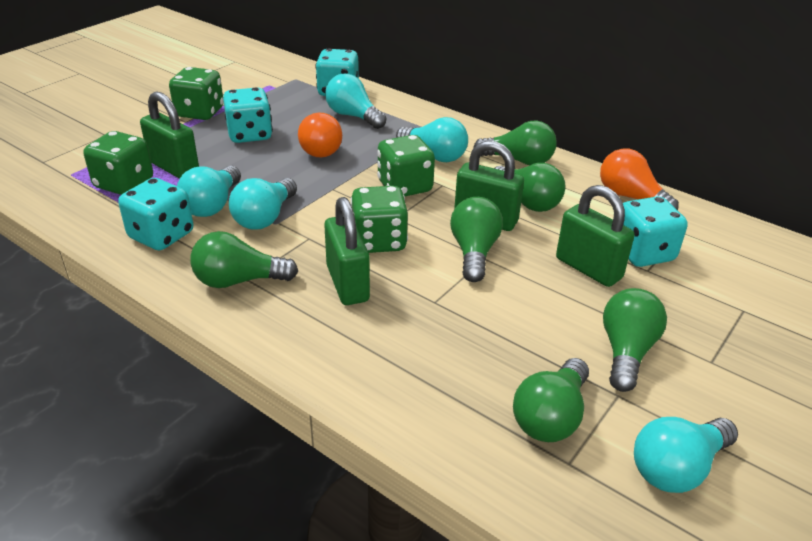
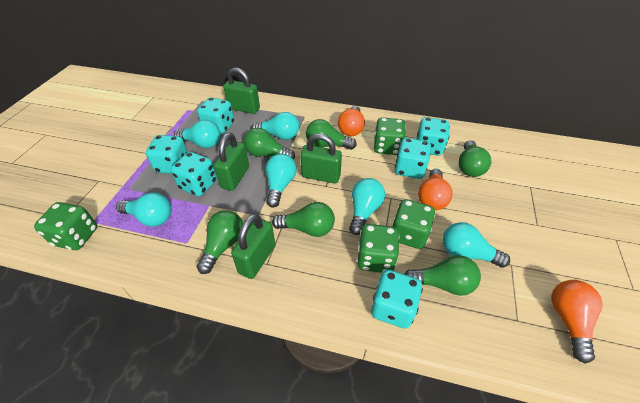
orange light bulb: [298,113,342,158] [600,149,679,210] = 2 -> [338,106,365,136] [418,169,453,210] [551,280,603,363] = 3
turquoise dice: [118,178,193,251] [223,87,273,143] [315,48,359,96] [623,196,688,267] = 4 -> [146,135,188,174] [171,152,217,196] [197,97,234,134] [371,270,423,329] [395,138,431,179] [416,117,450,156] = 6
turquoise light bulb: [177,166,241,217] [229,178,297,230] [325,73,386,129] [396,117,468,162] [634,417,738,493] = 5 -> [116,192,172,227] [174,120,221,148] [252,112,299,140] [266,154,297,208] [349,178,385,235] [442,222,510,268] = 6

